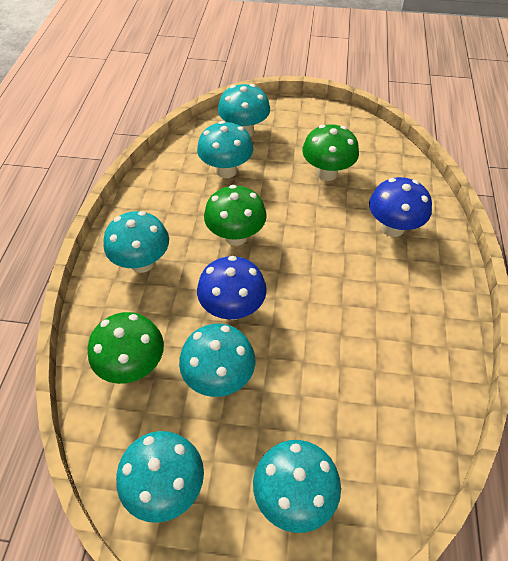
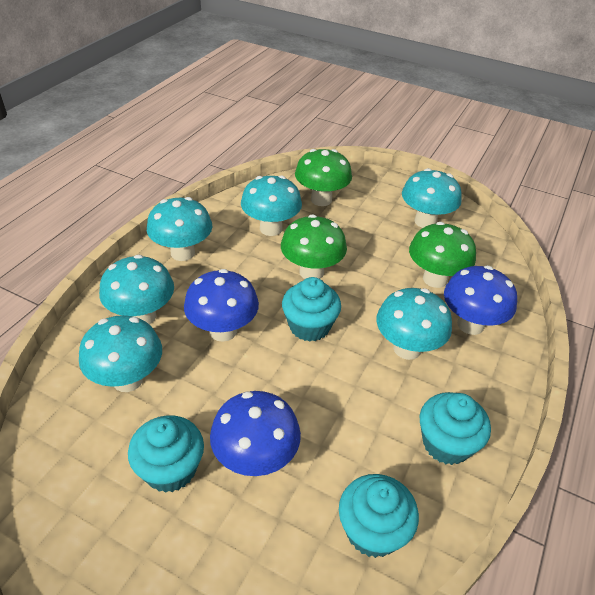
blue mushroom: [197,256,267,320] [369,177,432,237] = 2 -> [184,269,259,342] [210,391,301,476] [444,266,517,335] = 3
turquoise cupcake: none = 0 -> [128,415,204,493] [282,277,341,341] [339,474,419,558] [420,392,491,465] = 4

